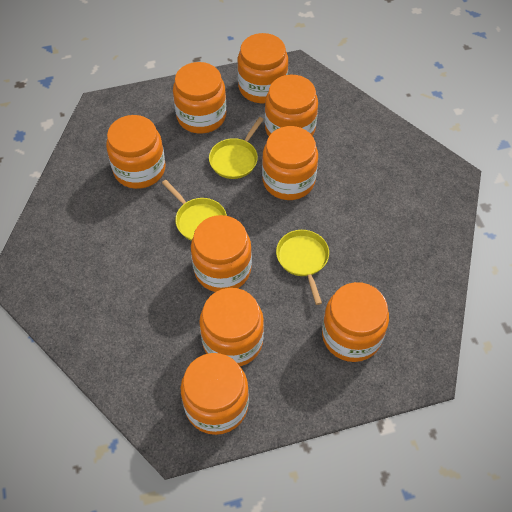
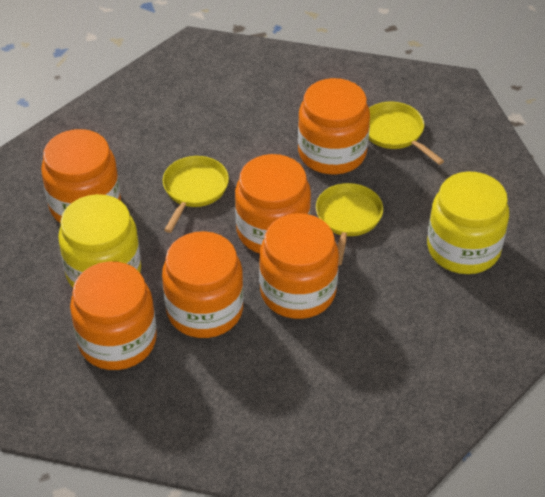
orange jar: [106,115,166,189] [173,62,226,134] [181,353,249,435] [191,215,252,292] [199,288,264,367] [237,33,288,103] [262,126,318,200] [265,75,318,136] [322,282,389,362] = 9 -> [41,129,121,223] [70,261,157,370] [162,231,244,338] [235,154,311,254] [259,213,339,319] [298,78,370,174] = 6
yellow jar: none = 0 -> [58,194,141,288] [427,171,509,274] = 2

